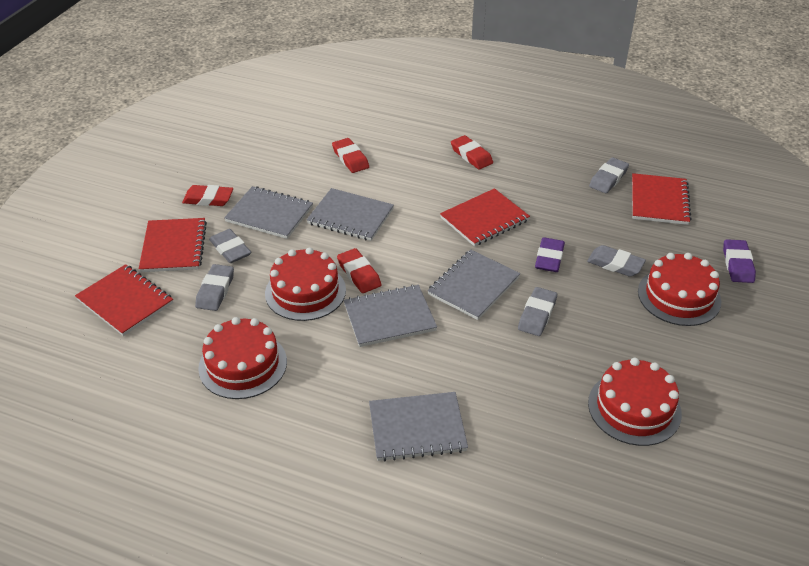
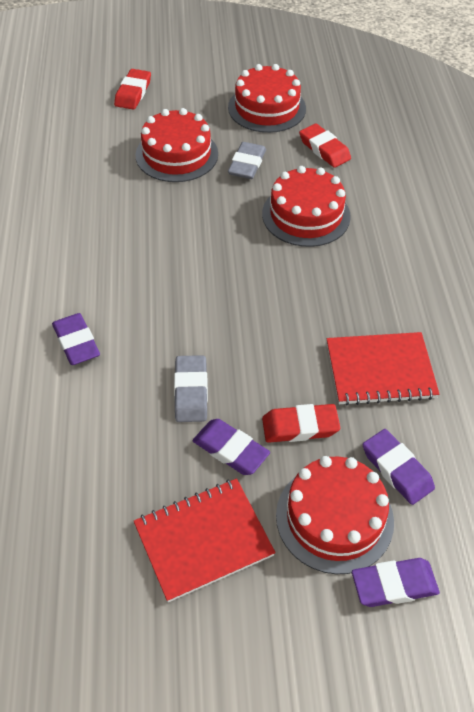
grey eraser: [195,264,234,311] [209,229,251,263] [518,287,557,336] [587,245,646,277] [589,157,629,193] = 5 -> [174,355,208,422] [228,142,266,179] = 2
grey notebook: [224,186,313,239] [307,188,394,241] [344,285,437,347] [369,392,468,461] [427,250,520,320] = 5 -> none = 0
purple eraser: [535,237,565,272] [723,239,756,283] = 2 -> [52,313,100,365] [192,419,270,475] [352,558,440,607] [363,429,435,505] = 4
red eraser: [182,185,233,206] [332,138,369,173] [337,248,382,293] [451,135,493,170] = 4 -> [114,69,151,110] [262,404,340,443] [299,123,351,168] = 3
red notebook: [75,264,173,336] [139,218,207,272] [440,188,530,247] [632,173,692,225] = 4 -> [134,478,276,602] [327,332,439,406] = 2

